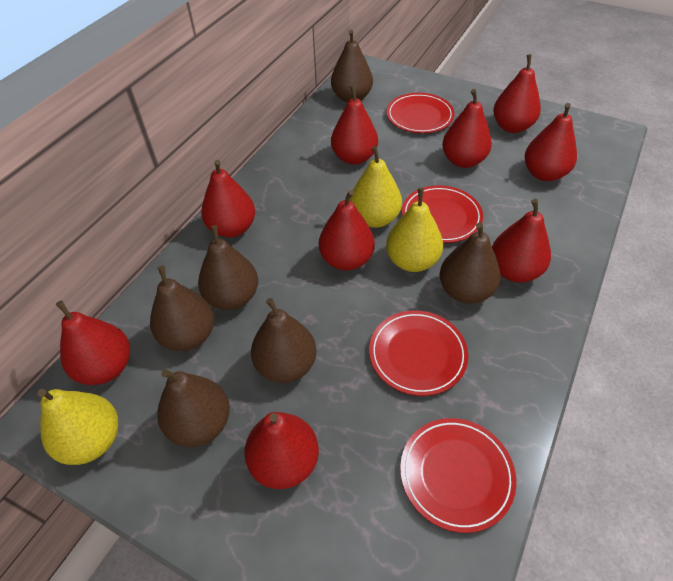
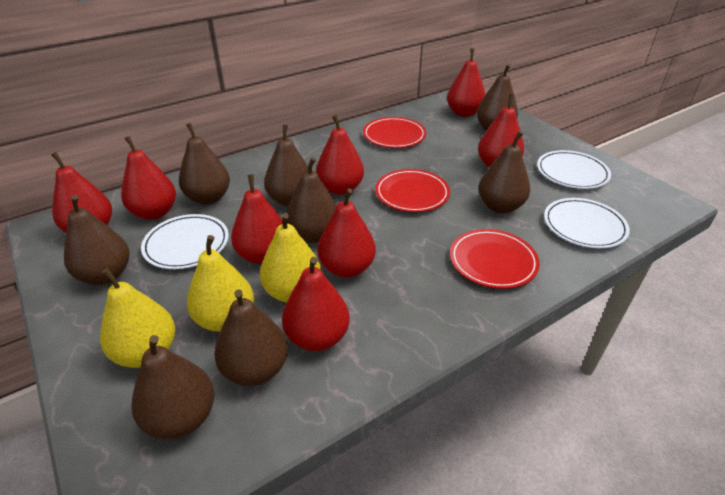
brown pear: [150,266,214,351] [157,369,230,447] [198,225,258,310] [251,298,317,383] [331,30,373,103] [440,223,501,304] = 6 -> [64,195,130,285] [131,335,214,440] [179,123,230,204] [214,289,288,386] [264,124,308,207] [286,157,337,243] [477,64,518,131] [478,131,530,213] = 8
red pear: [55,300,130,385] [201,160,255,238] [244,412,319,489] [319,190,375,271] [331,85,378,165] [442,89,492,168] [492,199,551,282] [493,54,541,133] [525,103,577,181] = 9 -> [51,152,112,232] [121,136,176,220] [231,174,283,264] [282,257,350,351] [316,115,364,195] [318,188,376,278] [447,49,486,117] [478,94,524,167] = 8
red plate: [369,310,468,396] [387,93,455,133] [400,418,516,533] [402,185,483,243] = 4 -> [363,117,426,148] [375,169,450,212] [450,229,540,289] = 3
white plate: none = 0 -> [141,214,229,269] [537,150,611,189] [544,198,630,249] = 3

